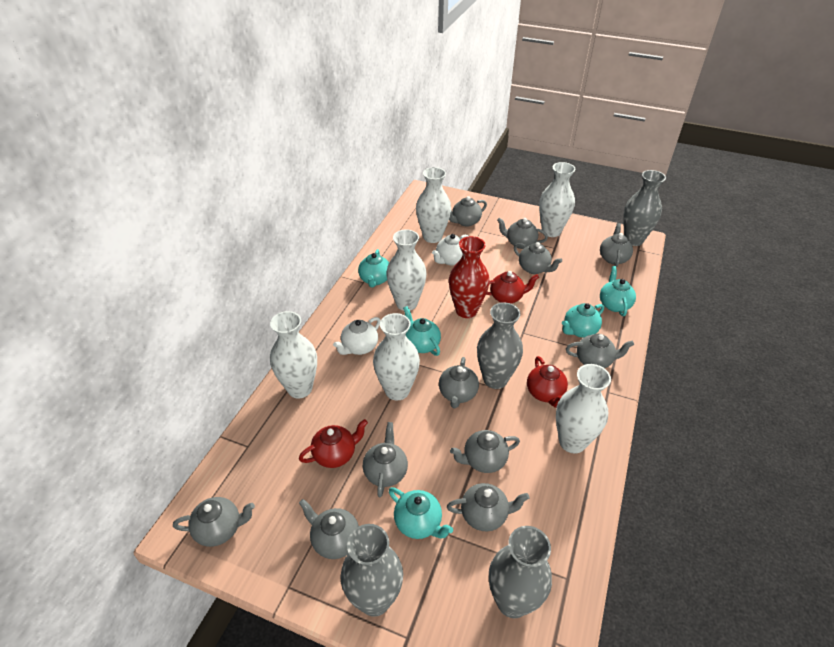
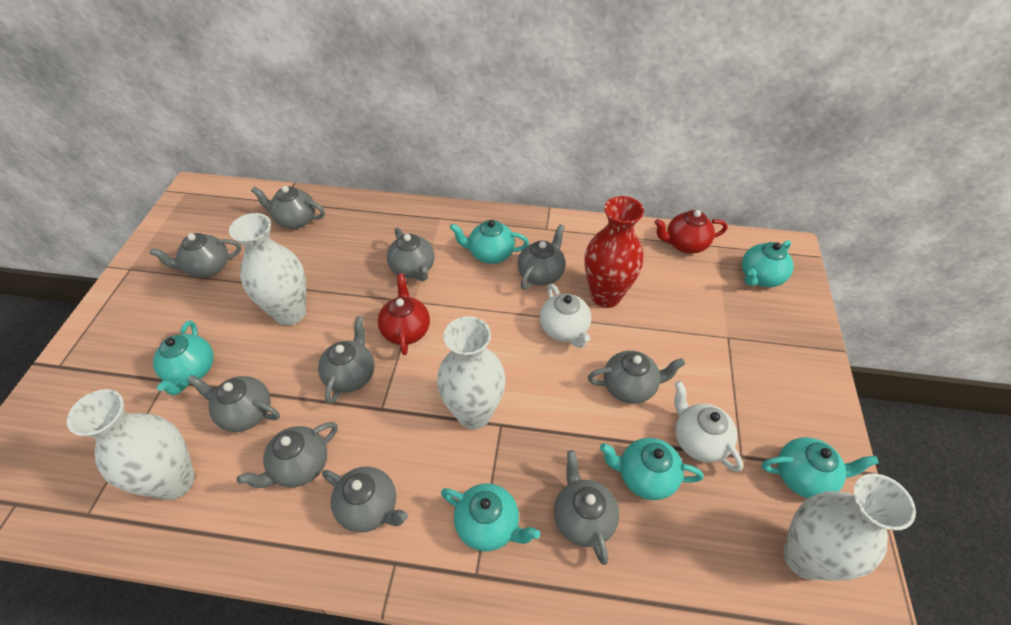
grey teapot: [173,497,255,547] [299,499,359,559] [363,422,408,497] [439,357,479,408] [447,483,530,531] [449,196,487,227] [450,430,520,473] [497,218,548,249] [514,242,562,274] [566,334,634,368] [600,223,633,267] = 11 -> [150,233,241,278] [187,375,280,432] [236,422,338,488] [251,186,325,229] [318,316,374,404] [322,467,408,533] [387,227,435,281] [518,224,565,290] [554,450,619,565] [588,350,685,404] = 10
grey vase: [340,524,403,617] [477,302,523,389] [489,526,552,618] [623,170,666,246] = 4 -> none = 0
red teapot: [299,419,368,468] [486,271,539,303] [527,356,568,408] = 3 -> [378,274,430,355] [654,210,728,254] = 2
turquoise teapot: [358,249,389,287] [389,487,453,539] [403,306,441,356] [562,303,604,337] [600,266,636,316] = 5 -> [153,321,214,395] [441,483,540,551] [450,220,529,264] [600,438,703,500] [742,240,794,287] [762,437,879,498] = 6
white vase: [270,311,317,398] [373,313,420,401] [386,229,427,311] [416,167,451,243] [539,162,575,237] [556,364,611,454] = 6 -> [67,389,195,500] [229,213,306,325] [437,316,506,429] [784,474,916,581] = 4

